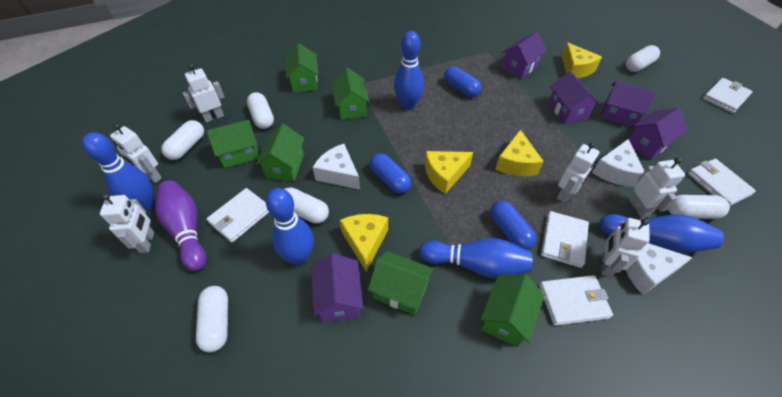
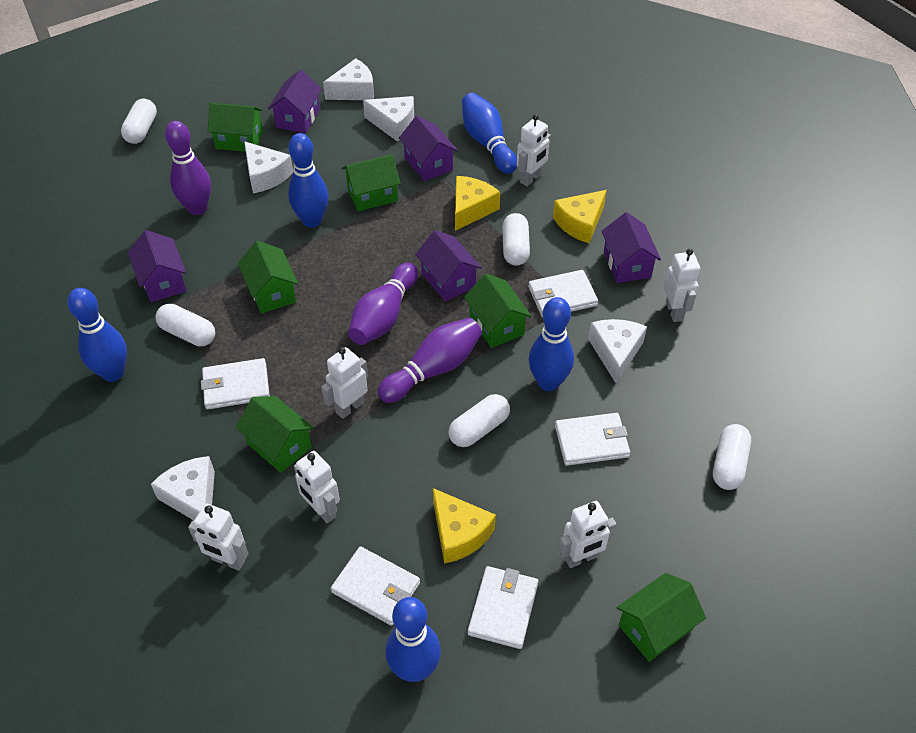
blue capsule: [370,153,411,193] [444,67,481,97] [490,201,536,250] = 3 -> none = 0
purple bowling pin: [155,180,206,271] = 1 -> [165,121,211,215] [348,263,418,345] [378,317,482,403] = 3
white capsule: [161,120,204,160] [196,286,228,353] [247,92,274,129] [284,187,329,224] [626,45,660,72] [668,195,730,219] = 6 -> [121,99,157,144] [156,304,215,347] [449,394,510,447] [502,213,530,266] [713,424,751,490] = 5
white cheese: [313,144,360,190] [592,139,644,187] [626,243,693,295] = 3 -> [151,456,215,520] [244,141,293,193] [323,58,374,100] [363,96,414,141] [588,319,647,383] = 5
yellow cheese: [340,214,388,272] [425,151,473,194] [495,130,544,176] [562,42,602,78] = 4 -> [433,488,496,564] [455,176,500,231] [553,190,607,244] = 3

